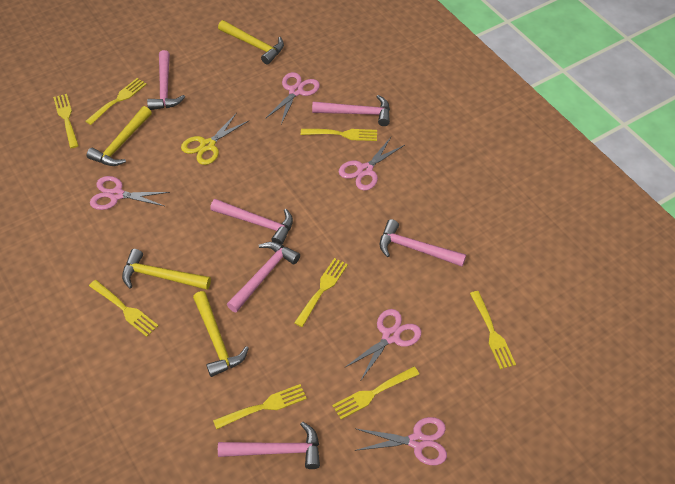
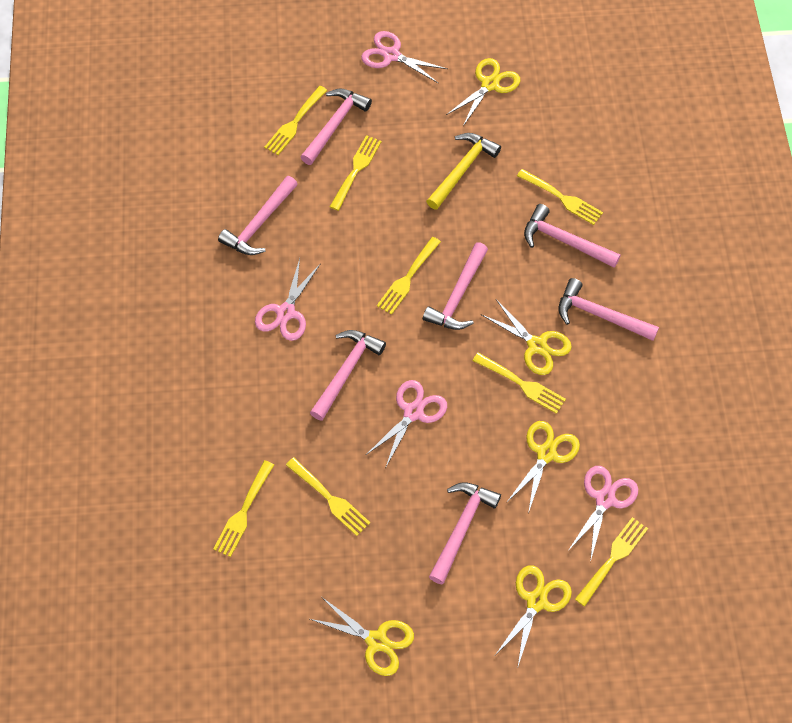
pink hammer: [147,50,185,110] [210,199,293,245] [218,422,320,469] [227,242,300,313] [312,95,390,126] [380,219,466,267] = 6 -> [218,176,298,255] [301,88,372,165] [310,330,386,421] [423,242,488,330] [429,482,501,584] [524,204,621,268] [559,278,659,341] = 7
pink scissors: [90,176,170,210] [265,72,320,124] [339,137,405,191] [344,309,421,380] [355,417,447,465] = 5 -> [255,258,321,341] [361,31,448,83] [366,380,447,468] [568,466,638,562] = 4
yellow hammer: [87,106,152,166] [122,249,211,290] [193,291,249,377] [218,20,284,65] = 4 -> [426,133,501,210] = 1
yellow scissors: [181,113,248,165] = 1 -> [310,597,414,676] [446,58,520,126] [481,299,572,375] [495,565,572,669] [506,421,580,513] = 5

